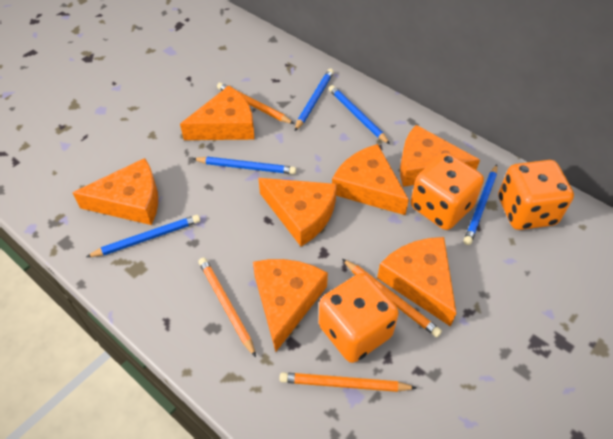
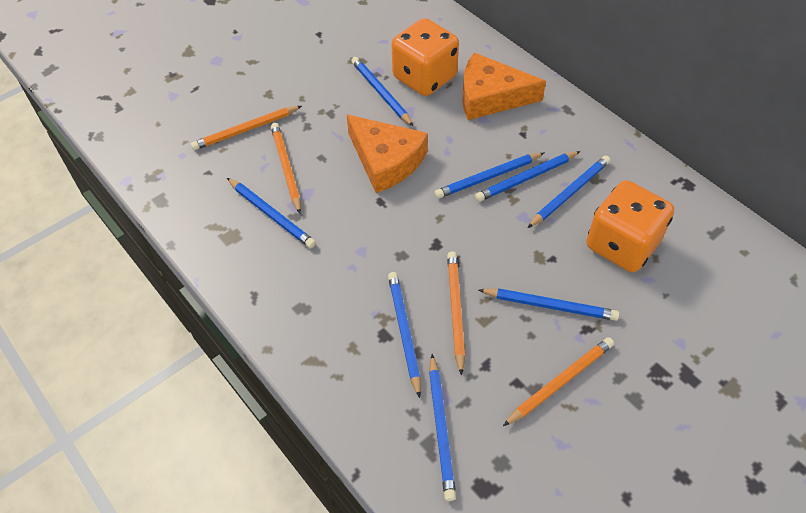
blue pencil: [86,215,200,257] [193,157,296,174] [295,69,334,131] [329,85,390,144] [463,164,497,245] = 5 -> [227,178,316,248] [351,57,414,127] [388,272,421,398] [429,354,456,501] [435,153,544,199] [475,151,580,202] [479,288,619,321] [528,155,610,228] = 8
orange cheese: [72,158,158,225] [180,86,255,140] [253,259,328,352] [258,178,337,246] [332,144,409,215] [377,237,456,327] [400,125,480,187] = 7 -> [346,114,428,193] [462,53,546,120] = 2
orange dice: [319,273,399,363] [411,153,484,230] [498,160,574,230] = 3 -> [392,18,459,96] [586,180,674,272] = 2

